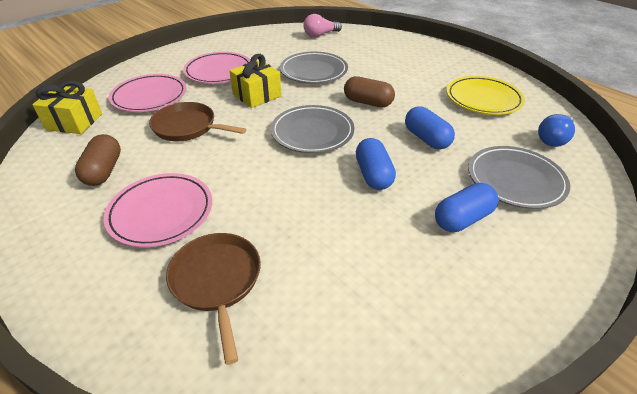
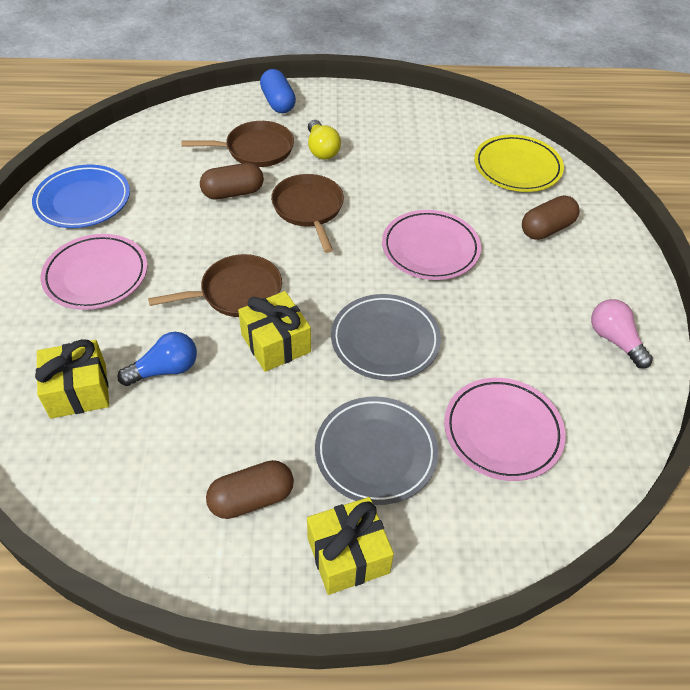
blue capsule: [356,138,396,190] [405,106,455,149] [435,183,499,232] = 3 -> [260,69,296,113] = 1
blue plate: none = 0 -> [32,165,130,228] = 1
brown capsule: [75,134,121,186] [344,76,395,107] = 2 -> [200,163,264,199] [206,460,294,519] [522,195,580,240] = 3
brown pan: [149,102,246,141] [166,233,261,365] = 2 -> [148,254,282,317] [181,121,294,167] [271,174,344,253] = 3
grey plate: [271,105,355,153] [280,52,348,84] [468,146,570,209] = 3 -> [315,397,438,505] [331,294,441,380] = 2
yellow gift: [32,81,102,134] [229,54,282,108] = 2 -> [35,339,109,419] [238,291,311,372] [307,497,394,595] = 3
yellow light bulb: none = 0 -> [308,120,341,160] = 1

